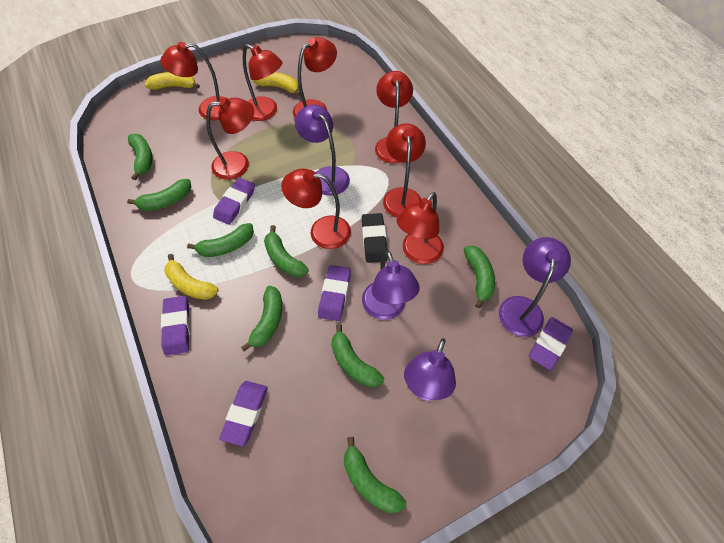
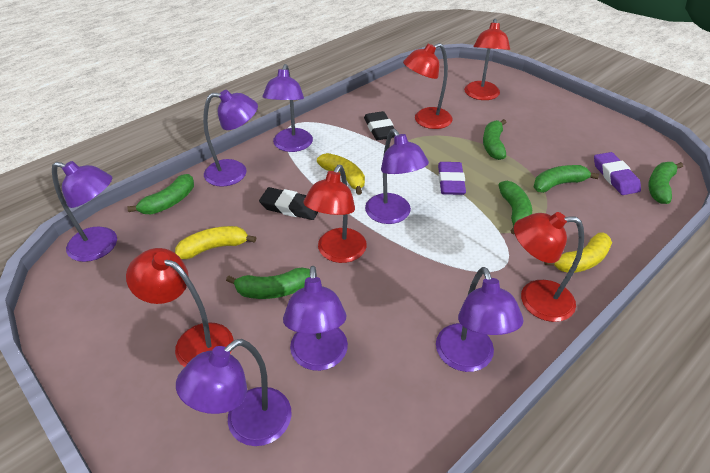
black eraser: [362,213,388,263] = 1 -> [259,187,318,220] [364,111,395,140] = 2
green banana: [127,179,192,211] [128,134,152,180] [187,223,254,257] [241,286,282,351] [264,225,309,277] [331,324,384,387] [344,437,406,513] [464,246,495,308] = 8 -> [127,174,194,214] [226,268,310,299] [483,119,506,160] [498,181,532,234] [534,165,599,193] [648,162,683,204] = 6
purple eraser: [161,296,190,355] [213,178,255,225] [219,381,268,446] [318,265,351,321] [529,317,573,370] = 5 -> [438,162,466,195] [594,152,641,195] = 2
purple lamp: [295,105,350,196] [362,251,420,320] [404,338,456,401] [499,237,571,337] = 4 -> [52,161,117,262] [176,339,291,446] [203,90,258,186] [263,64,313,152] [283,266,348,371] [365,129,429,224] [436,267,524,372] = 7
red lamp: [160,42,228,120] [206,97,254,180] [243,44,282,121] [281,169,351,249] [293,37,337,118] [375,71,413,164] [383,123,426,218] [397,192,444,264] = 8 -> [126,248,233,367] [303,165,367,263] [403,43,453,129] [464,19,510,100] [514,212,584,322] = 5

